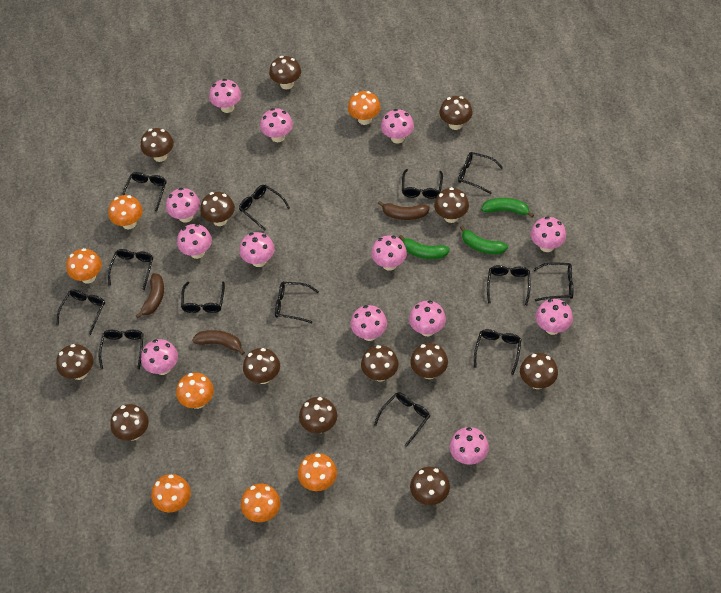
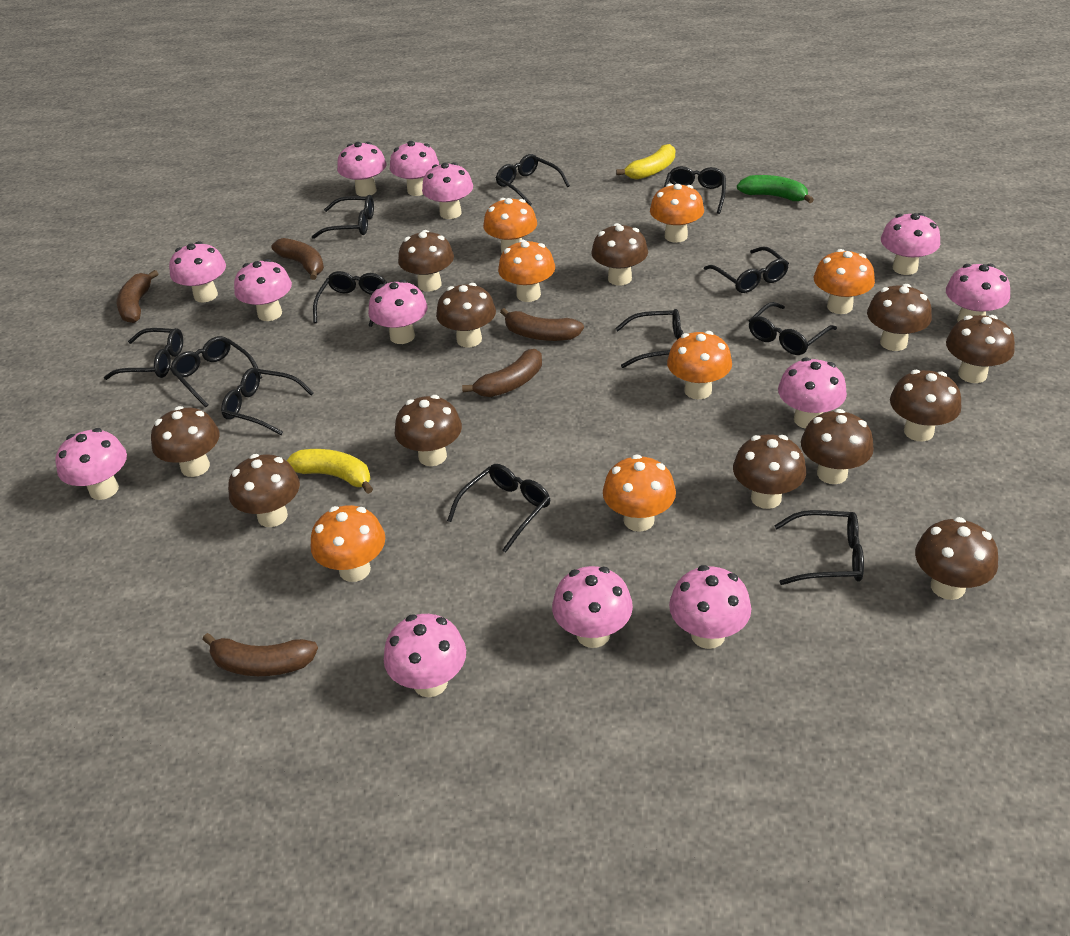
black glasses: [56,290,105,335] [99,330,143,369] [108,249,153,290] [123,172,167,212] [181,281,225,313] [239,185,290,231] [275,282,319,323] [374,392,430,447] [402,169,443,199] [458,152,503,194] [474,329,522,375] [487,265,531,306] [533,262,573,301] = 13 -> [104,328,183,380] [170,336,262,407] [221,368,314,435] [312,195,374,239] [313,271,387,327] [447,464,551,553] [496,154,570,206] [615,309,684,368] [664,166,726,214] [704,246,789,293] [749,302,837,355] [774,510,864,585] = 12
brown banana: [136,273,164,318] [192,330,245,355] [378,201,430,220] = 3 -> [117,270,158,323] [203,633,318,676] [271,238,324,280] [462,349,542,397] [500,308,584,341] = 5
brown mushroom: [56,344,94,380] [111,404,149,440] [141,128,174,162] [200,192,235,226] [243,348,280,384] [269,56,301,89] [299,397,337,433] [361,345,399,382] [410,343,448,379] [410,467,450,505] [434,187,469,223] [439,96,473,130] [520,353,558,389] = 13 -> [151,406,220,477] [228,454,300,527] [395,395,462,466] [398,230,454,292] [436,283,496,347] [592,223,648,285] [733,434,806,509] [801,409,874,484] [867,284,932,351] [890,370,961,442] [915,517,998,600] [946,315,1015,383] = 12
green banana: [399,235,450,259] [460,225,508,254] [481,198,534,218] = 3 -> [737,175,814,203] = 1
yellow banana: none = 0 -> [286,449,373,494] [616,144,675,180] = 2

